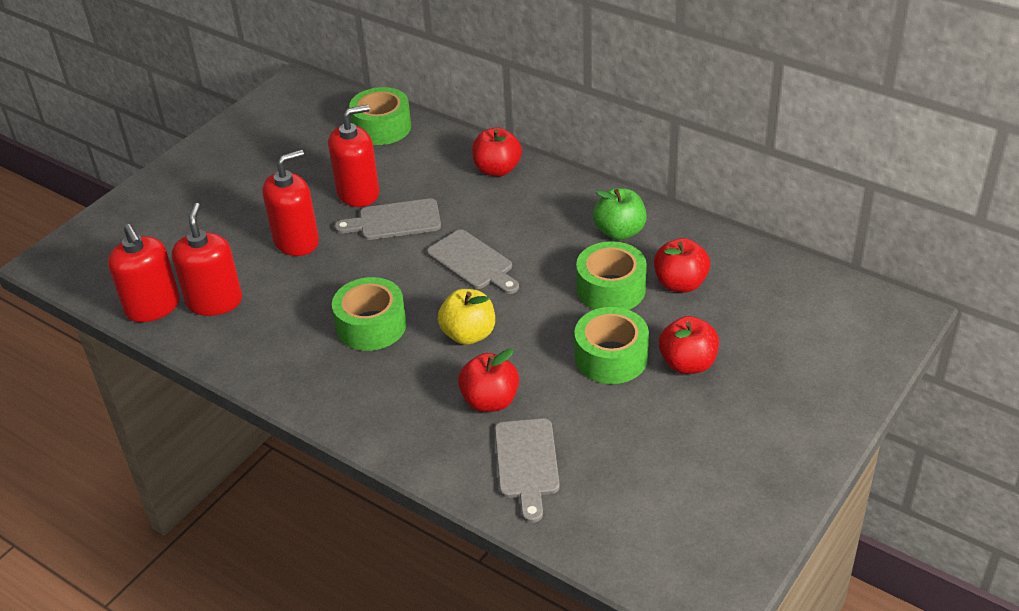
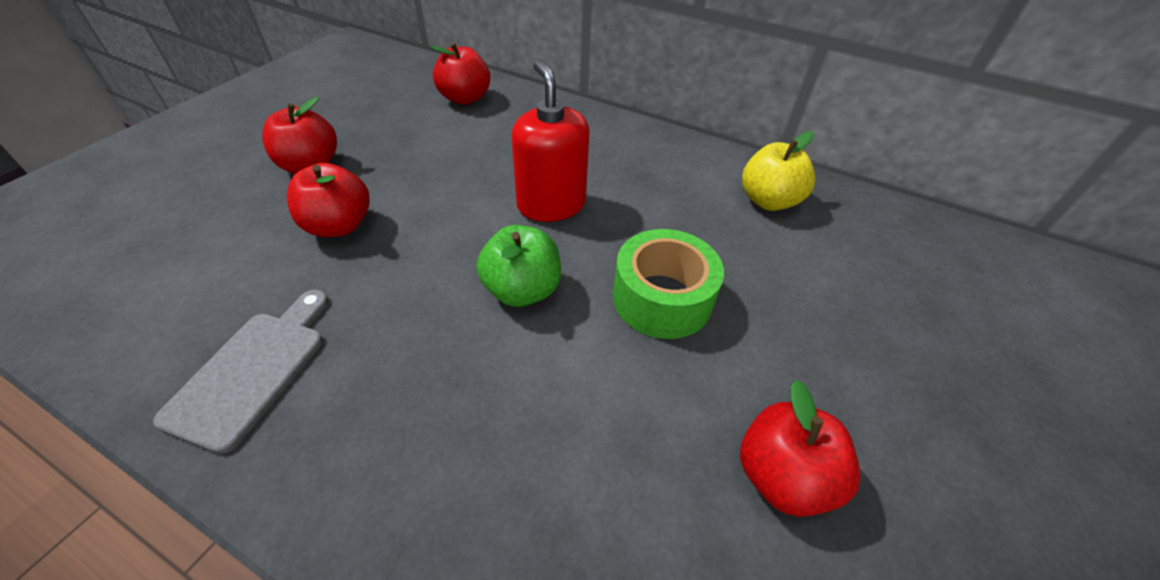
green tape: [332,277,407,351] [349,87,411,145] [574,307,649,384] [576,241,647,310] = 4 -> [613,229,724,339] = 1
grey cutting board: [334,198,441,240] [427,229,519,294] [495,418,560,523] = 3 -> [153,290,328,454] = 1
red soap dispenser: [108,224,180,322] [172,203,242,316] [262,150,319,256] [328,105,379,207] = 4 -> [511,60,590,222] = 1

